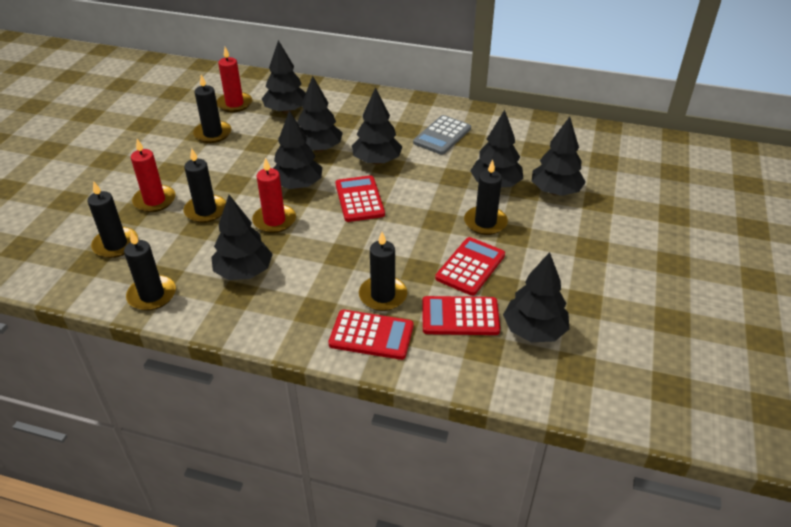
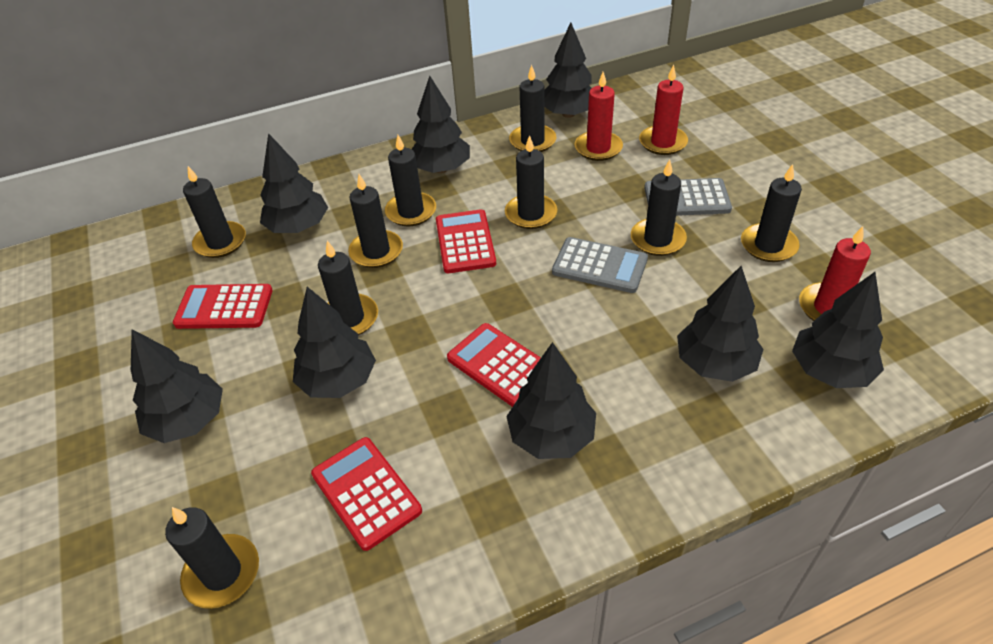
black candle: [88,181,138,258] [124,231,176,311] [183,148,226,223] [193,75,231,143] [359,232,407,311] [464,159,508,235] = 6 -> [165,507,259,609] [183,166,246,258] [318,241,378,335] [348,174,403,268] [385,135,436,227] [505,135,557,229] [509,65,556,152] [631,159,687,256] [741,164,802,262] = 9
grey calculator: [413,115,471,155] = 1 -> [552,237,648,293] [644,178,732,216] = 2

